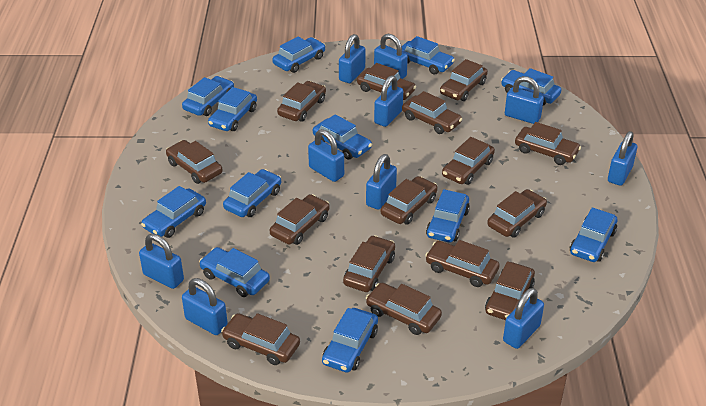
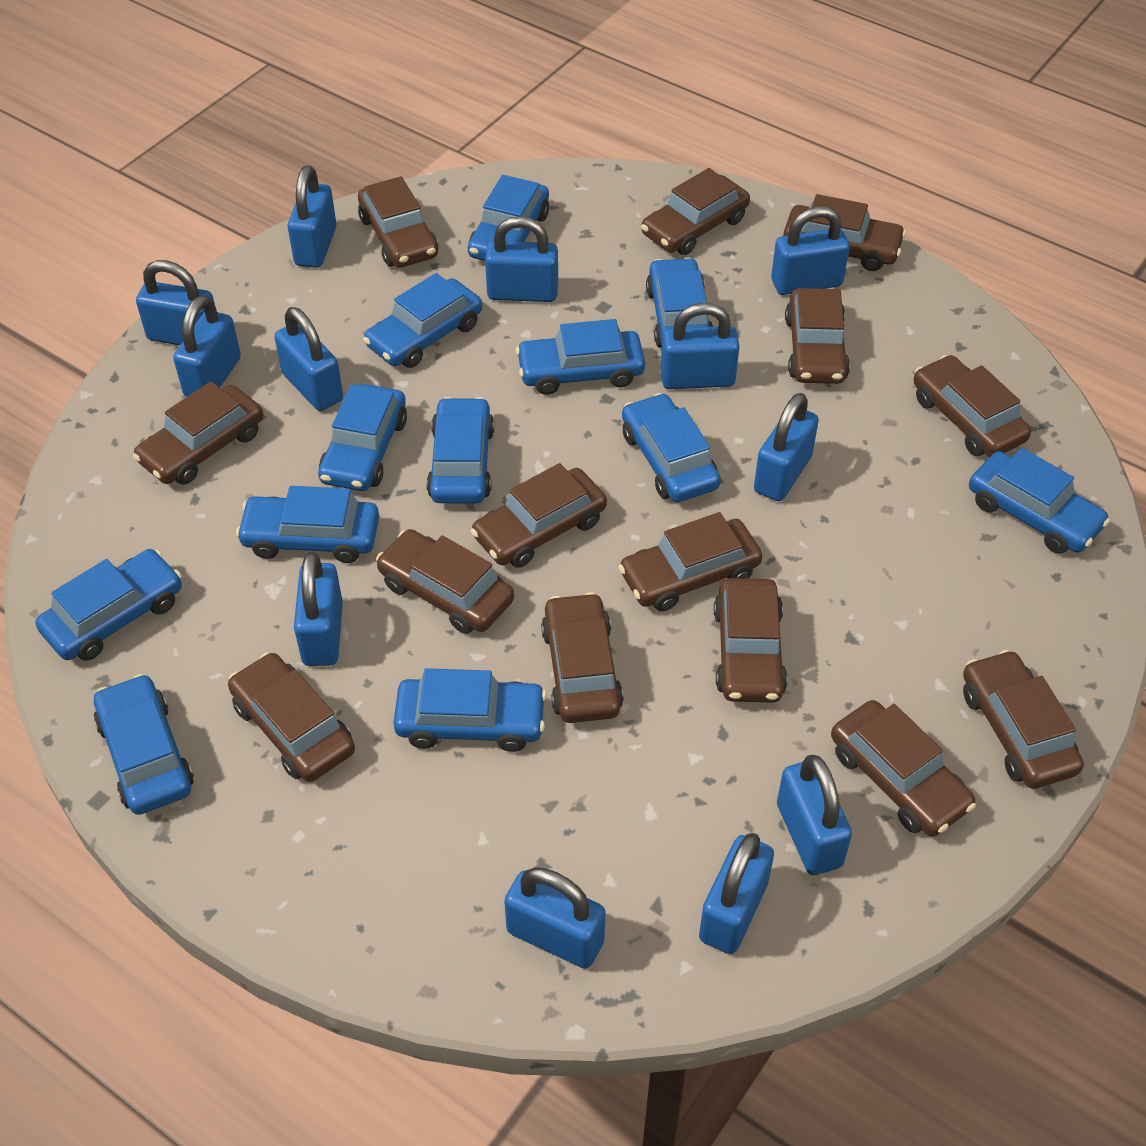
blue padlock: [139,234,184,289] [182,278,228,335] [308,129,344,182] [339,34,365,83] [366,154,397,210] [374,34,408,79] [374,75,403,127] [503,288,544,349] [505,76,544,124] [608,131,637,186] = 10 -> [136,260,215,345] [173,295,241,397] [275,307,343,411] [288,165,337,268] [294,552,343,666] [485,216,558,302] [504,867,606,969] [660,302,739,389] [699,833,774,954] [754,393,819,501] [771,206,850,295] [777,755,852,875] = 12
brown car: [166,140,223,184] [221,313,300,365] [270,194,330,245] [277,81,326,121] [343,235,395,292] [357,63,416,100] [366,283,442,335] [380,176,438,224] [402,91,462,134] [425,240,500,287] [440,59,488,101] [442,137,495,185] [485,261,535,320] [487,189,547,238] [515,122,581,165] = 15 -> [133,381,263,485] [228,653,355,782] [358,176,438,268] [376,529,514,634] [471,463,607,568] [541,592,624,723] [619,512,762,611] [641,168,750,255] [714,578,788,702] [783,194,906,271] [785,288,850,384] [831,700,976,837] [914,355,1031,457] [963,650,1084,789] = 14

